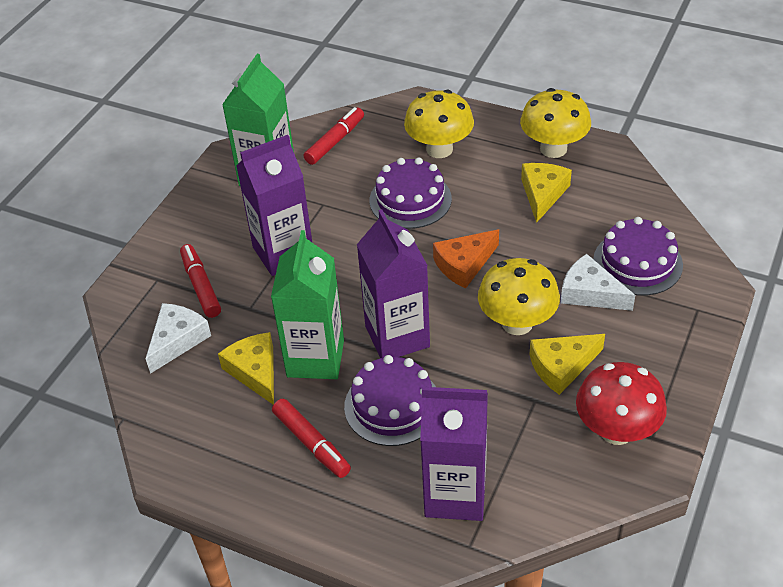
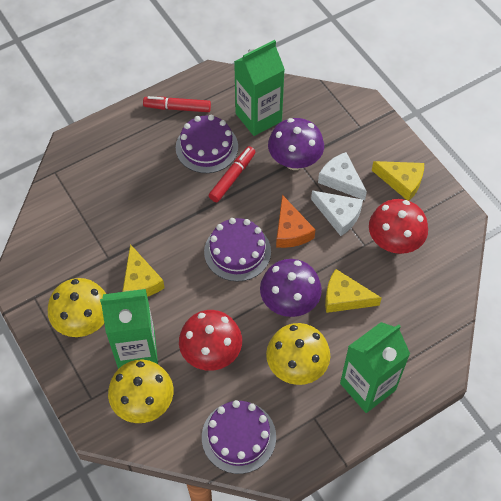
green carton: [222,54,294,186] [271,230,344,379] = 2 -> [100,289,158,369] [234,40,285,136] [340,322,410,413] = 3
purple carton: [236,135,312,276] [357,209,430,358] [420,387,488,521] = 3 -> none = 0
purple mushroom: none = 0 -> [260,259,322,317] [268,118,324,170] = 2
red marker: [180,244,221,318] [272,399,351,478] [304,107,364,165] = 3 -> [143,96,211,112] [209,146,255,202] = 2
red mushroom: [576,362,667,445] = 1 -> [179,310,242,371] [369,199,428,254] = 2

